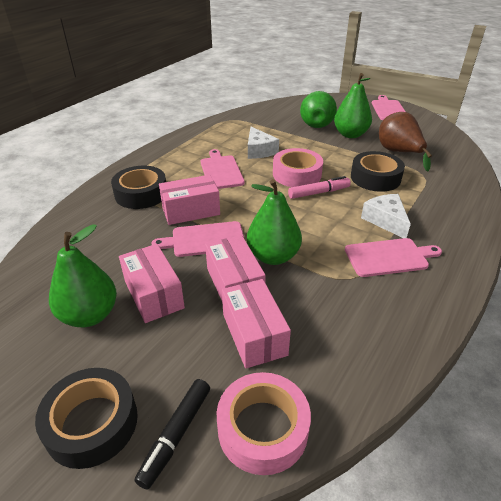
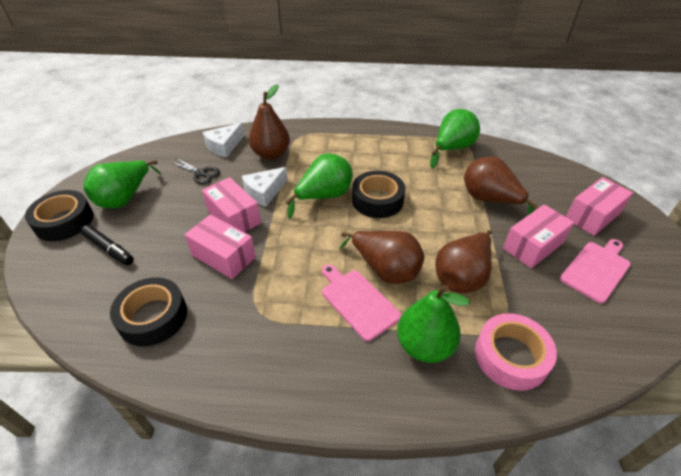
black scissors: none = 0 -> [171,158,220,184] = 1
brown pear: [379,112,432,171] = 1 -> [249,84,290,160] [340,231,424,284] [435,230,492,293] [464,156,538,215] = 4
pink cutting board: [151,221,244,257] [201,149,245,189] [345,238,442,277] [372,95,406,120] = 4 -> [322,264,402,341] [560,239,631,303] = 2
pink marker: [288,176,351,199] = 1 -> none = 0
pink tape: [217,372,311,475] [273,148,323,187] = 2 -> [475,313,557,391] = 1

